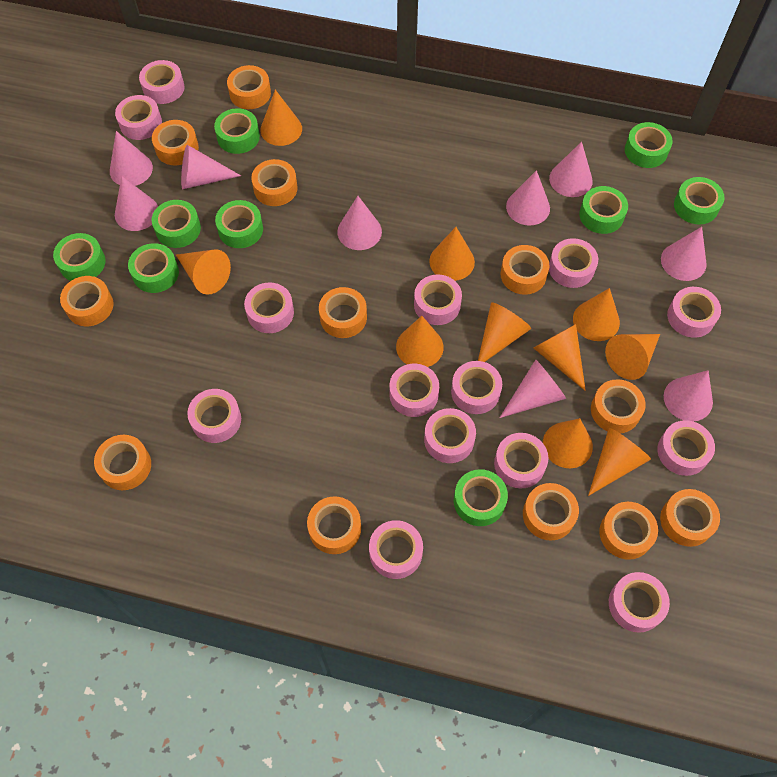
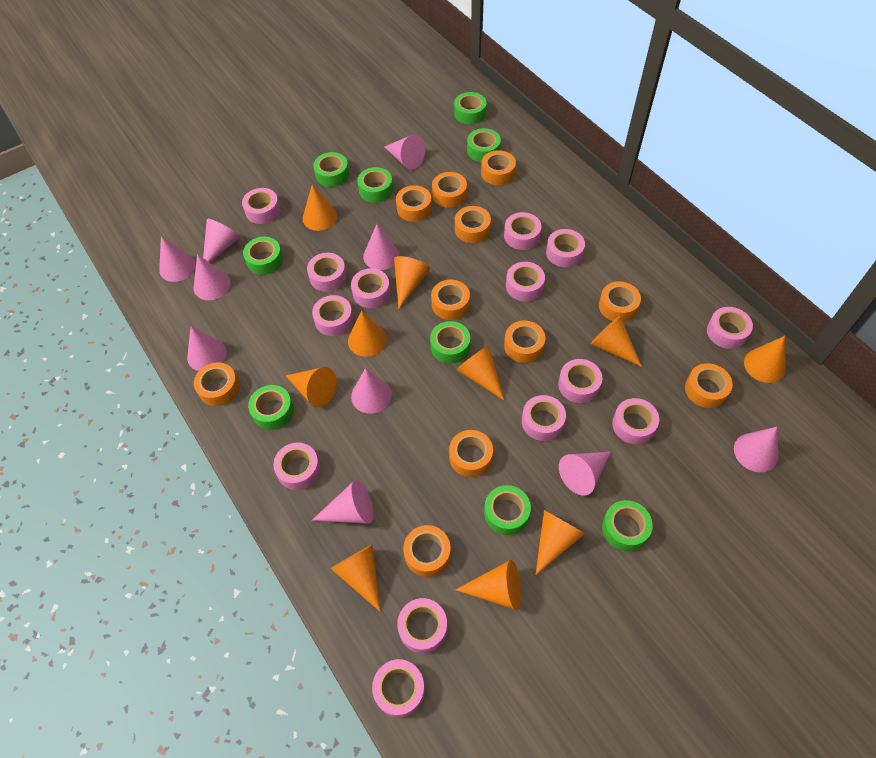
orange tape: [60,276,113,326] [94,435,151,490] [152,120,199,165] [227,65,271,109] [251,159,298,206] [307,496,361,554] [319,287,367,338] [500,245,550,295] [523,483,579,540] [591,379,646,433] [599,502,658,560] [660,489,720,547] = 12 -> [194,362,240,406] [396,185,432,222] [403,525,451,577] [431,280,470,320] [432,172,467,208] [449,430,493,477] [455,206,491,243] [481,150,516,185] [504,321,545,363] [599,281,641,322] [685,363,733,408] = 11
pink cone: [110,131,153,186] [115,176,158,231] [181,145,241,189] [337,196,382,250] [500,360,566,418] [506,170,550,226] [549,142,593,197] [661,227,707,281] [664,370,713,422] = 9 -> [159,236,196,282] [187,326,227,371] [194,254,230,300] [203,219,240,263] [312,480,374,524] [351,368,392,414] [363,224,399,270] [384,135,425,170] [559,452,611,495] [734,427,778,472] = 10

